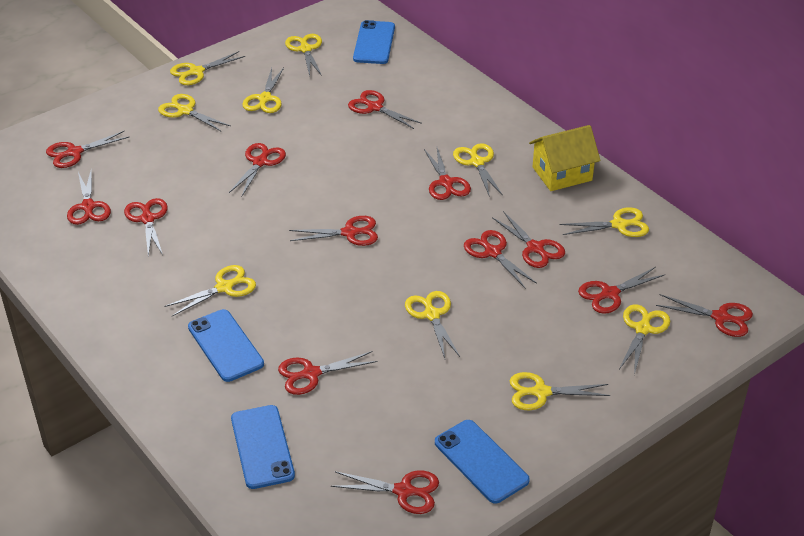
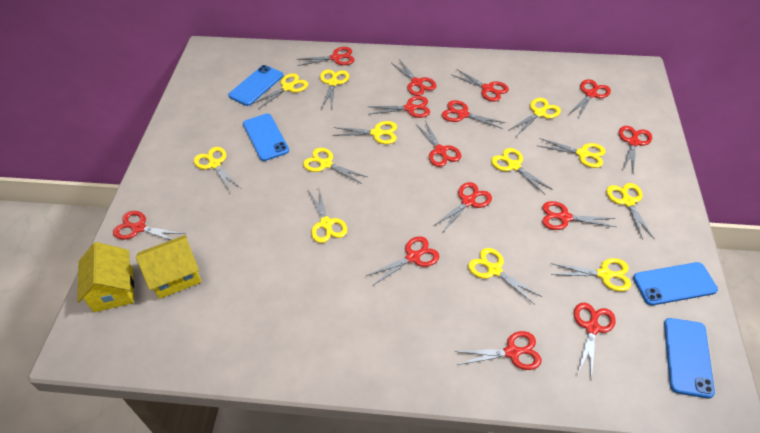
red scissors: [46,130,129,168] [67,168,111,225] [124,198,168,256] [229,143,286,197] [278,351,378,395] [289,216,378,246] [331,470,439,514] [348,90,422,129] [424,148,471,200] [464,230,537,288] [492,211,565,268] [578,267,665,314] [656,294,753,337] = 13 -> [113,211,185,240] [296,47,355,66] [366,236,439,285] [367,96,430,118] [391,59,437,96] [416,121,461,167] [433,182,492,232] [442,100,506,129] [451,69,509,102] [454,331,542,370] [542,201,616,230] [568,79,611,118] [574,303,616,380] [619,126,652,174] = 14
yellow house: [529,125,601,191] = 1 -> [77,242,134,312] [136,235,201,299] = 2
yellow scissors: [158,94,230,132] [164,265,256,316] [170,51,245,85] [242,68,284,113] [285,34,322,76] [405,291,460,358] [453,143,503,197] [510,372,611,410] [559,207,649,237] [619,304,670,375] = 10 -> [194,147,240,193] [252,73,308,109] [303,148,367,184] [308,189,347,243] [320,70,349,110] [333,121,397,144] [468,248,542,304] [491,148,553,194] [508,98,561,135] [538,138,606,168] [551,258,631,291] [607,183,654,239] = 12

